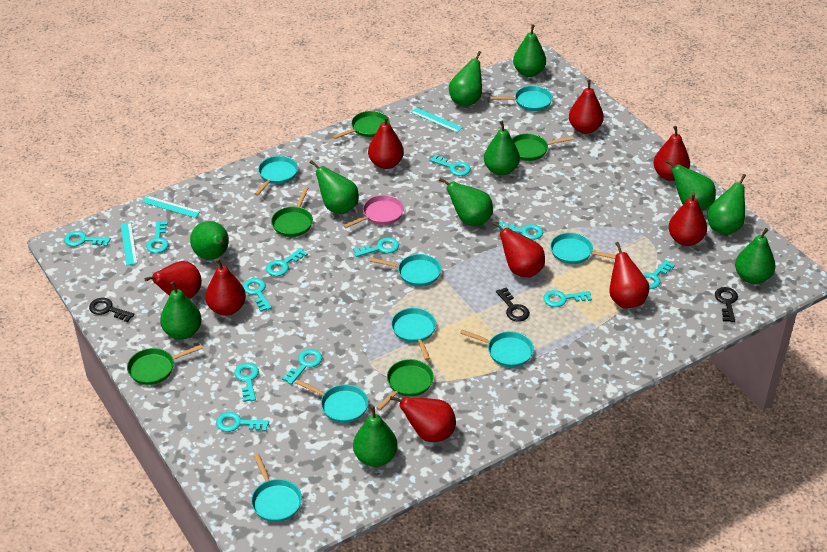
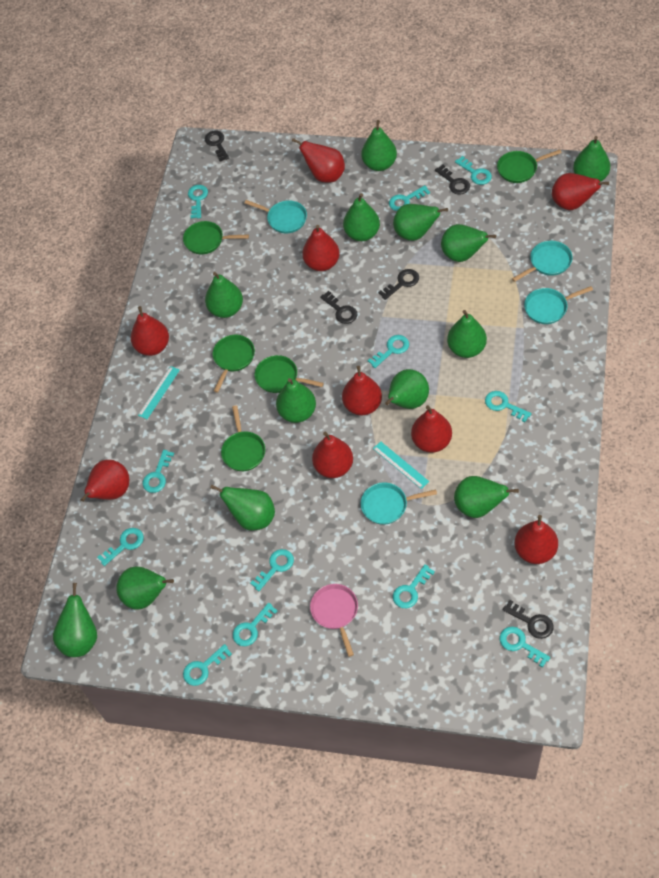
black key: [89,298,135,322] [496,288,530,321] [715,287,738,322] = 3 -> [204,131,229,162] [320,291,358,324] [378,269,419,300] [435,165,470,195] [503,600,554,639] = 5
green pear: [160,281,202,340] [190,221,229,260] [310,160,359,214] [353,406,398,467] [439,178,493,226] [449,51,482,106] [484,121,520,176] [513,24,546,77] [665,160,716,211] [707,174,746,235] [735,228,776,284] = 11 -> [53,583,97,657] [116,566,174,610] [205,272,243,318] [210,485,275,531] [276,378,316,423] [343,193,380,241] [361,120,397,171] [385,369,429,409] [393,204,448,241] [441,224,496,262] [447,310,487,358] [454,476,519,518] [573,136,610,182] = 13
turquoise pan: [251,454,302,522] [254,156,298,196] [295,379,368,423] [370,254,441,286] [391,308,436,360] [460,330,534,367] [490,86,553,111] [550,233,616,264] = 8 -> [244,200,307,234] [361,482,437,525] [512,241,573,282] [524,286,593,324] = 4
turquoise ruler: [120,222,138,265] [142,196,201,218] [411,107,463,133] = 3 -> [138,366,180,419] [373,441,429,489] = 2

